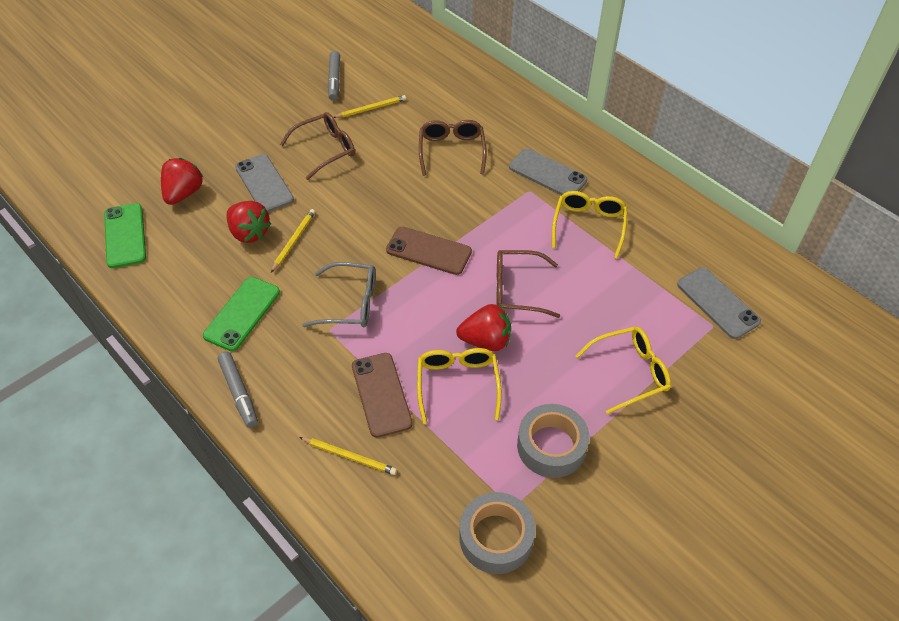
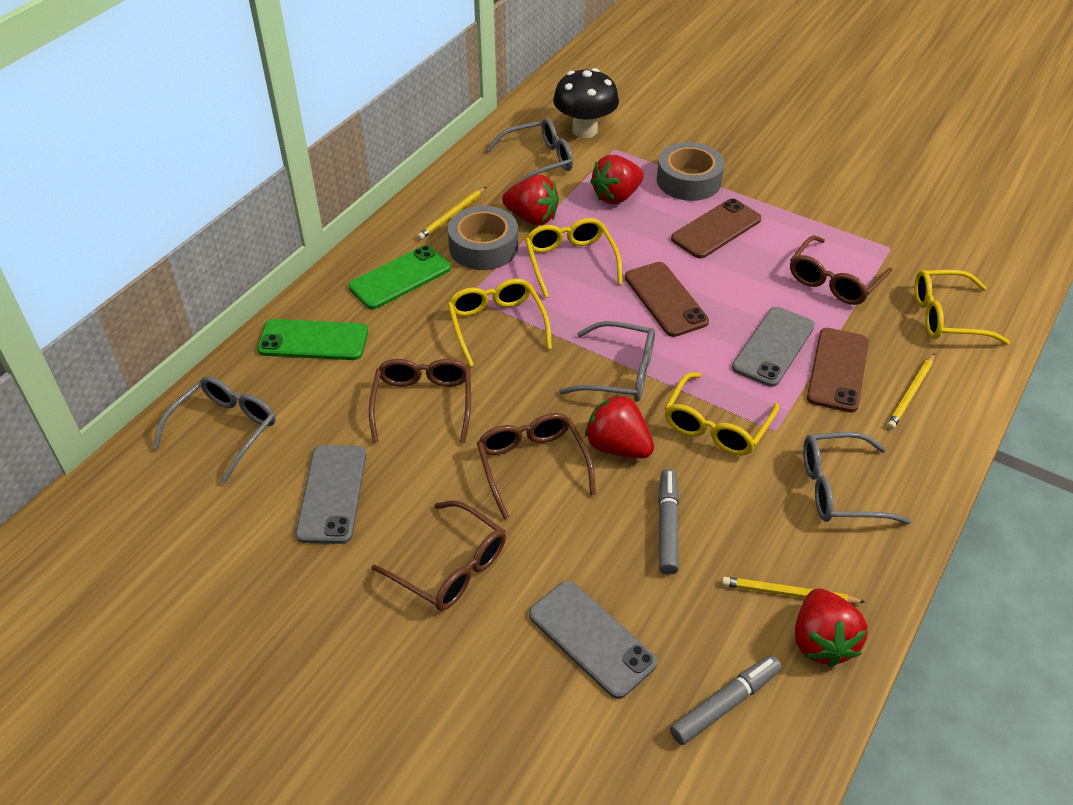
black mushroom: none = 0 -> [553,68,619,138] = 1
brown glasses: [280,112,355,180] [419,120,487,176] [496,250,560,318] = 3 -> [369,359,471,443] [371,500,506,611] [477,413,596,519] [790,235,893,305] = 4
brown phone: [352,353,413,438] [386,226,472,275] = 2 -> [625,262,709,337] [671,198,761,258] [807,328,869,412] = 3
grey glasses: [302,262,376,327] = 1 -> [152,376,276,484] [486,118,573,187] [559,321,655,401] [803,432,912,524] = 4
red strawberry: [161,158,203,205] [227,201,271,243] [456,304,511,351] = 3 -> [502,175,559,226] [585,394,654,458] [590,155,644,204] [795,588,868,667] = 4
yellow glasses: [417,348,502,424] [552,191,627,259] [576,326,671,415] = 3 -> [447,278,552,367] [525,218,623,298] [664,372,779,456] [915,270,1010,345] = 4

